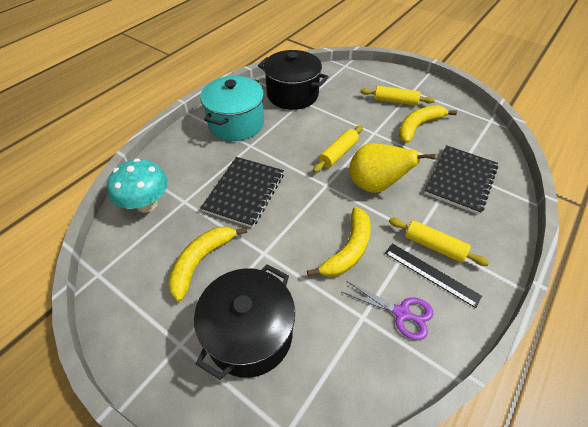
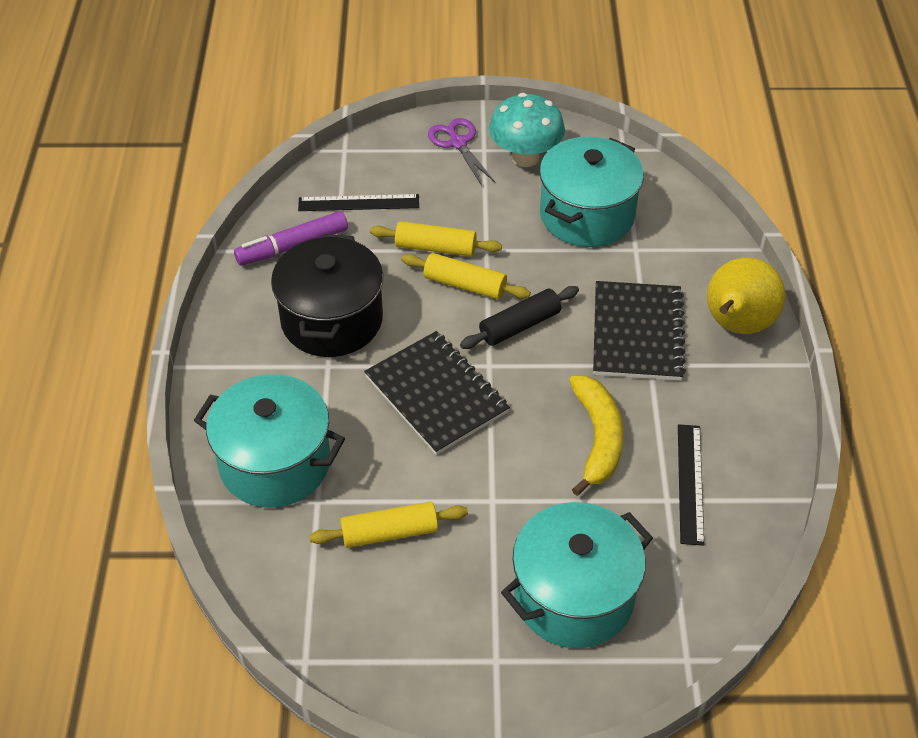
black pot: [194,264,295,380] [258,50,329,110] = 2 -> [271,234,383,357] = 1
black rolling pin: none = 0 -> [460,286,579,349] = 1
black ruler: [385,243,482,308] = 1 -> [298,194,419,211] [678,424,704,546] = 2
purple marker: none = 0 -> [234,211,348,266] = 1
turquoise pot: [200,76,264,141] = 1 -> [194,374,345,508] [501,502,653,648] [539,136,644,247] = 3
yellow banana: [168,226,247,302] [307,207,371,277] [399,105,457,143] = 3 -> [569,376,624,496] = 1

